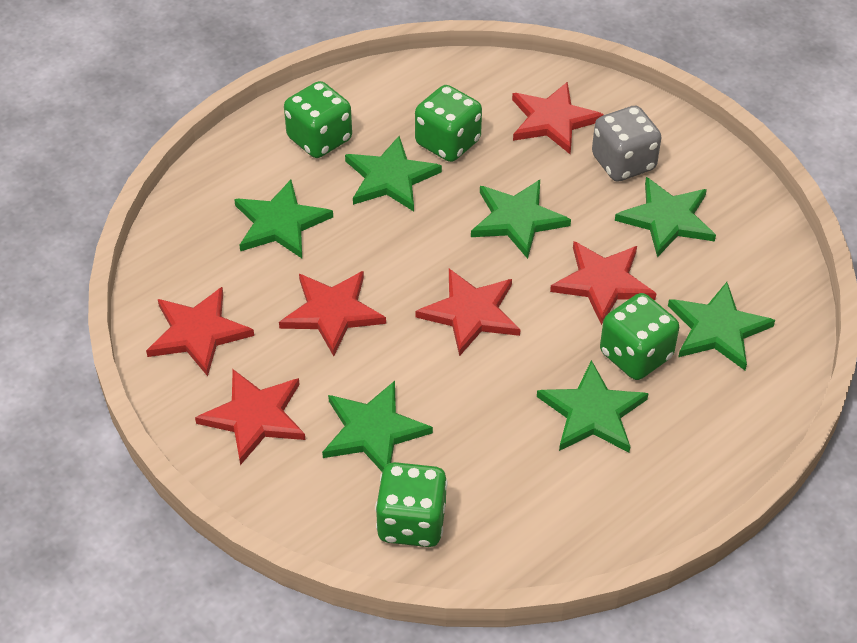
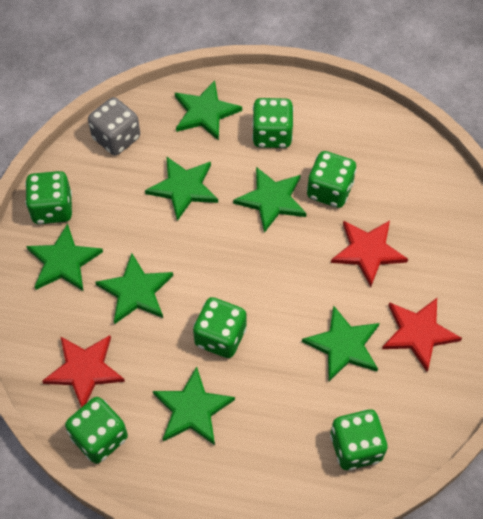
green dice: [284,81,352,158] [375,462,447,547] [415,85,482,162] [600,293,679,380] = 4 -> [25,171,72,224] [65,397,128,464] [193,297,247,358] [252,98,294,148] [307,151,357,208] [330,410,387,471] = 6
red star: [146,287,254,376] [195,369,305,465] [279,271,386,356] [416,269,521,356] [512,82,604,154] [550,241,657,325] = 6 -> [42,335,125,407] [331,220,408,287] [382,298,462,371] = 3

